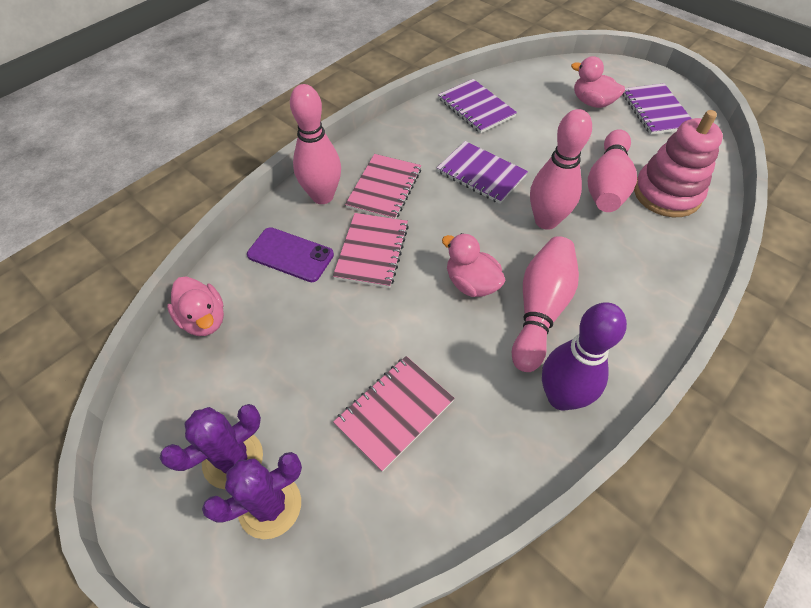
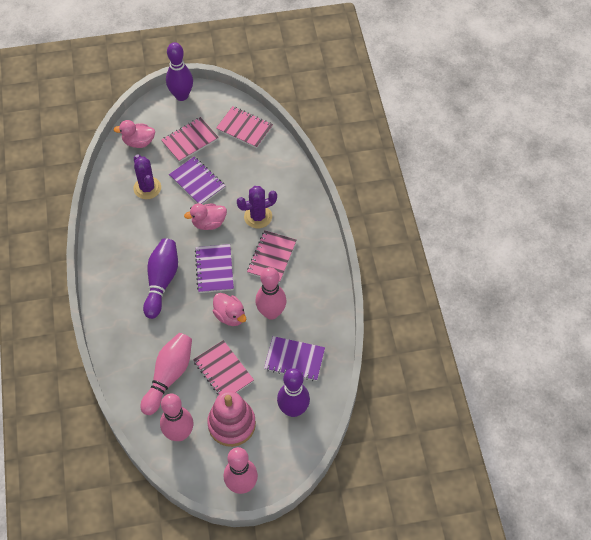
pink notebook: [333,213,409,288] [333,356,455,472] [345,154,421,219] = 3 -> [161,117,219,162] [193,340,254,395] [216,106,273,148] [247,230,297,283] = 4
purple bowling pin: [542,302,627,410] = 1 -> [143,238,178,319] [166,42,193,101] [277,368,310,417] = 3
purple phone: [247,227,334,282] = 1 -> none = 0

